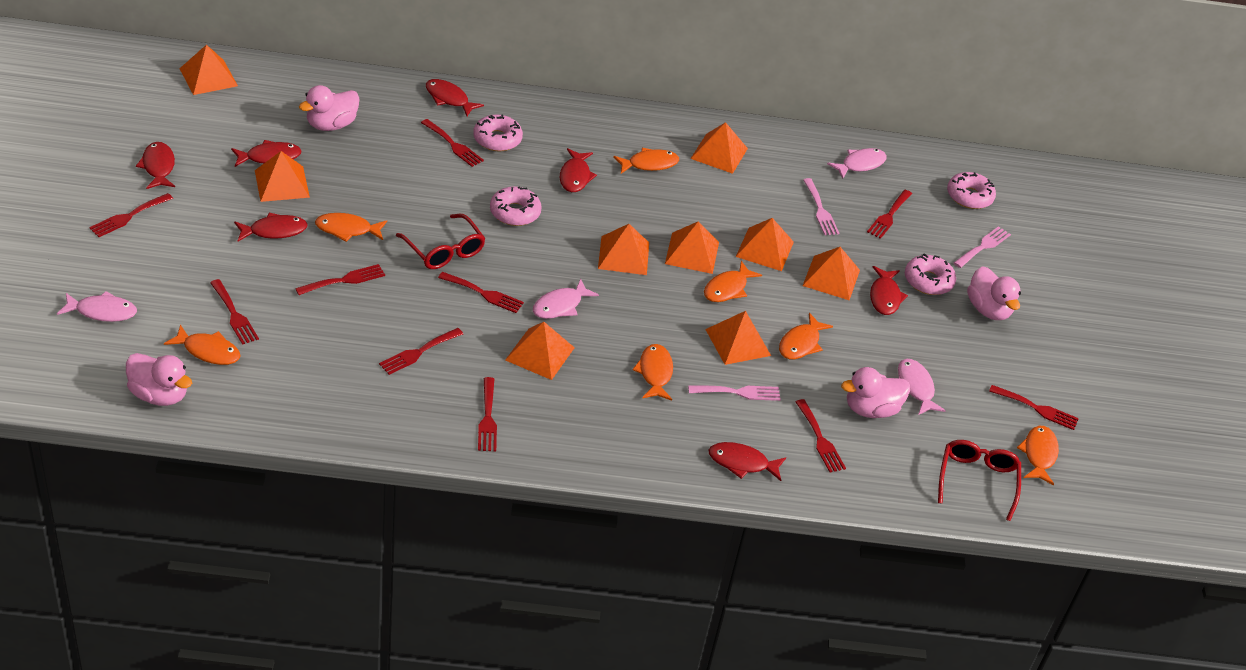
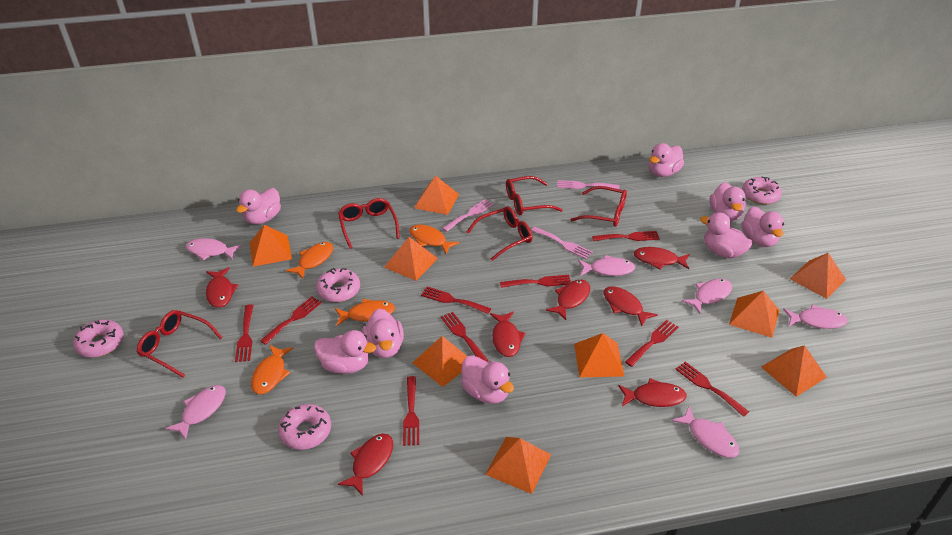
orange fish: [164,324,241,365] [315,213,387,242] [613,148,679,174] [633,344,673,401] [704,261,762,302] [779,313,833,359] [1017,426,1059,485] = 7 -> [251,345,293,394] [286,242,333,279] [335,299,395,325] [409,224,459,254] = 4
pink duck: [126,353,192,406] [299,85,360,131] [841,367,910,418] [967,266,1021,320] = 4 -> [236,188,281,225] [314,330,376,374] [362,309,404,358] [461,355,514,404] [649,143,684,177] [700,212,752,258] [709,182,746,221] [741,207,784,247] = 8
pink fish: [57,291,137,322] [533,279,599,319] [827,148,887,179] [898,359,946,415] = 4 -> [165,385,226,440] [186,238,242,261] [578,255,635,276] [672,406,740,458] [682,279,732,314] [783,305,848,329] = 6
red fork: [89,193,173,237] [210,279,259,345] [295,264,385,295] [379,328,463,375] [421,119,484,167] [438,272,524,313] [478,377,497,451] [795,399,846,473] [867,190,912,239] [989,385,1079,430] = 10 -> [235,304,254,362] [260,296,322,345] [403,376,419,446] [421,287,491,314] [441,312,489,362] [500,275,571,288] [592,231,660,241] [625,320,678,367] [675,362,749,417] = 9
red glasses: [396,214,486,269] [938,440,1021,521] = 2 -> [137,310,223,378] [338,198,400,249] [467,207,533,261] [506,176,563,215] [570,186,627,227] = 5

